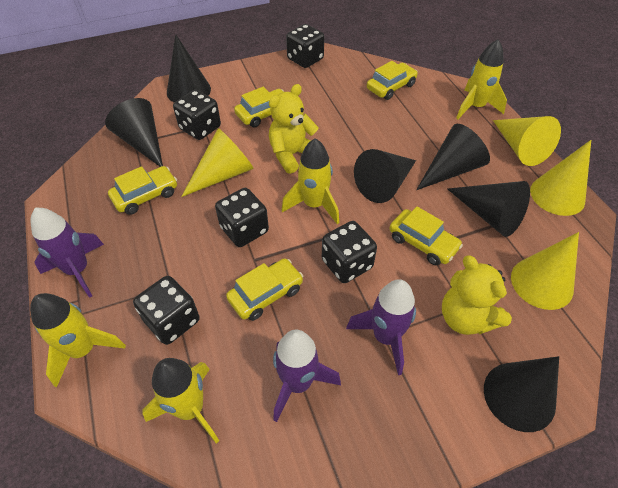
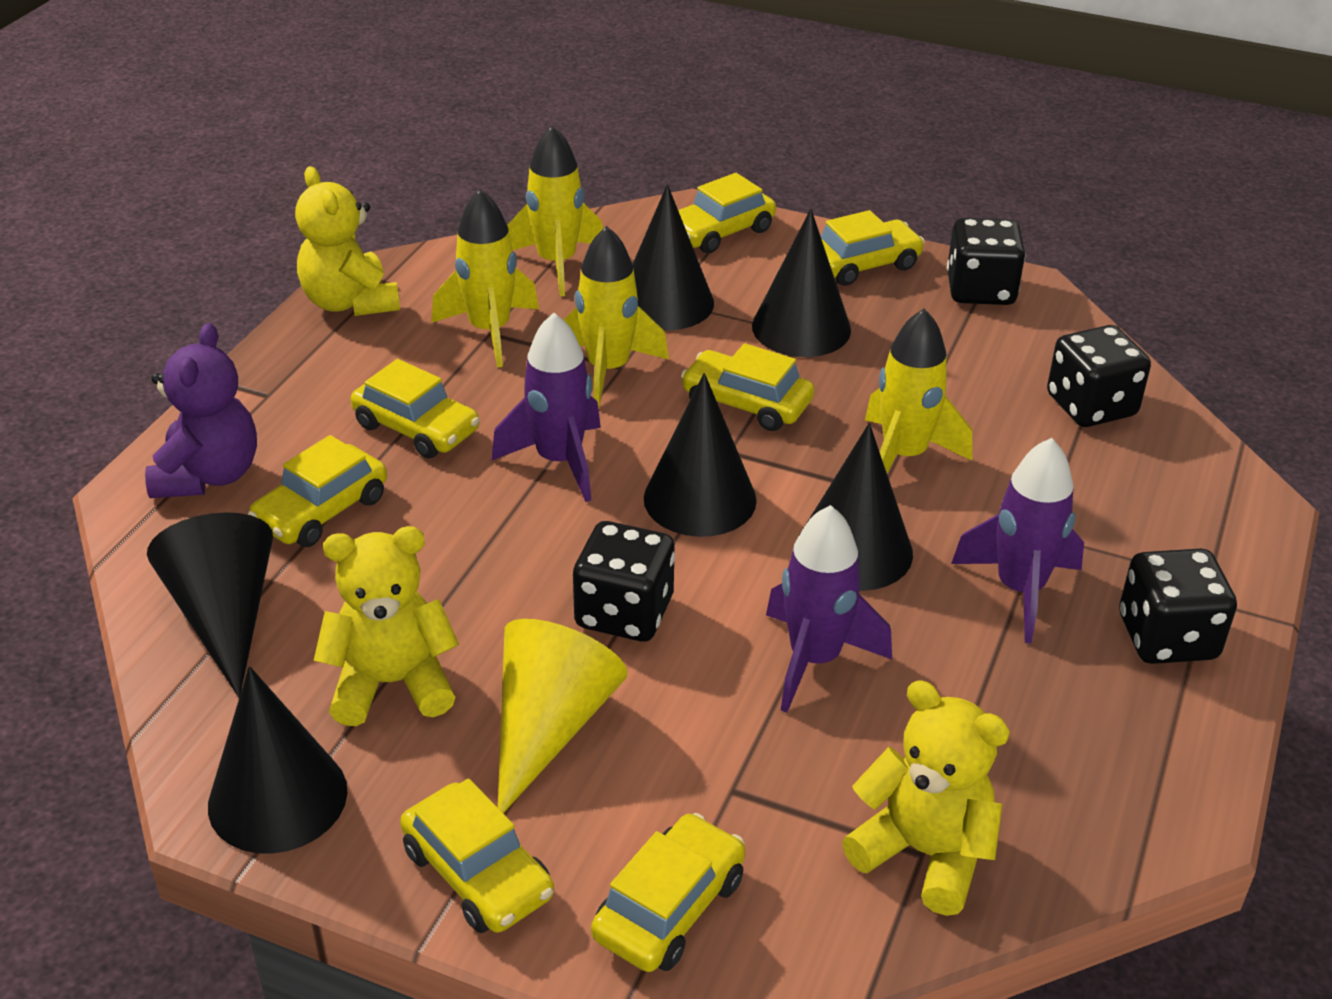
black dice: [133,276,200,345] [173,90,221,140] [215,188,269,247] [286,24,324,68] [322,221,377,283] = 5 -> [573,521,675,642] [947,218,1025,305] [1047,325,1151,427] [1119,549,1237,664] = 4
purple teddy bear: none = 0 -> [145,323,257,498] = 1
yellow car: [108,166,177,215] [226,258,303,321] [234,87,284,128] [367,61,418,100] [389,207,463,265] = 5 -> [248,435,387,547] [351,359,480,459] [400,779,554,933] [591,813,745,972] [678,173,776,254] [681,343,814,431] [821,210,925,286] = 7
yellow cone: [181,128,254,197] [493,116,561,166] [511,232,579,310] [530,140,591,216] = 4 -> [498,619,628,813] = 1
yellow teddy bear: [269,84,319,174] [442,255,512,335] = 2 -> [295,166,400,316] [314,526,459,726] [842,680,1010,916] = 3

